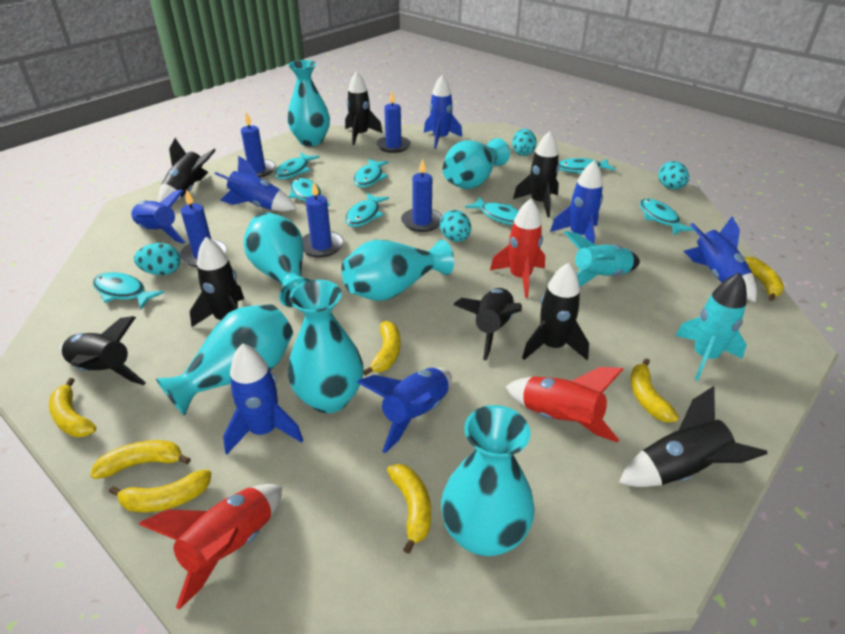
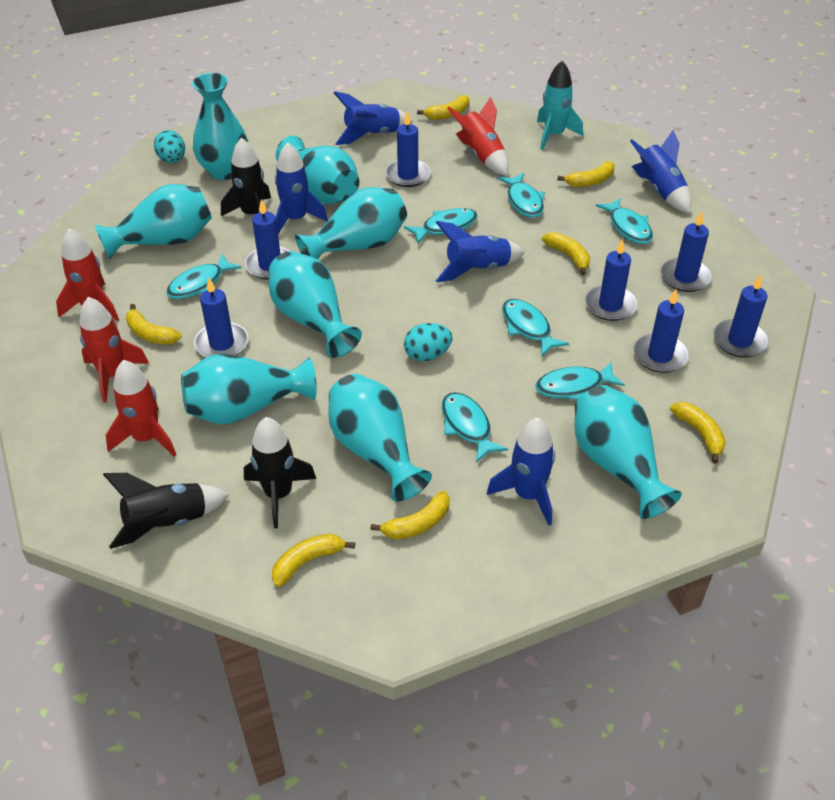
black rocket: [60,316,146,385] [158,138,216,203] [190,237,244,327] [345,71,383,145] [453,288,522,360] [513,131,560,217] [522,263,589,360] [619,386,768,487] = 8 -> [103,473,229,549] [221,138,271,216] [244,417,316,528] = 3
blue candle: [180,189,227,267] [237,112,276,178] [302,182,344,257] [376,91,411,153] [401,159,442,232] = 5 -> [194,278,248,358] [245,199,290,280] [385,111,431,187] [585,239,638,321] [633,289,689,373] [661,211,712,292] [713,274,769,358] = 7
blue rocket: [131,189,186,244] [215,156,296,211] [223,343,303,454] [357,368,452,453] [424,75,462,149] [550,160,603,244] [684,217,757,302] = 7 -> [275,142,328,234] [334,91,413,145] [436,221,524,282] [487,418,555,526] [630,130,691,214] = 5
red rocket: [139,484,282,609] [490,199,545,298] [505,367,623,442] = 3 -> [56,228,119,321] [79,297,149,403] [106,360,176,456] [447,97,509,176] = 4
turquoise egg: [134,243,181,275] [440,210,471,242] [512,129,537,156] [658,161,689,189] = 4 -> [154,130,185,163] [404,323,453,361] = 2
turquoise fish: [93,272,164,309] [274,152,319,179] [289,178,330,211] [345,193,389,227] [353,159,389,188] [465,197,519,225] [558,158,616,173] [640,199,695,236] = 8 -> [166,253,242,299] [404,208,478,244] [442,392,508,463] [498,173,545,218] [502,299,569,356] [535,361,625,400] [596,198,653,244] = 7
turquoise rocket: [564,231,640,287] [675,273,747,381] = 2 -> [537,61,583,150] = 1
turquoise vase: [156,304,293,416] [243,212,310,307] [287,60,330,146] [288,280,364,413] [341,240,454,301] [441,405,535,556] [443,138,510,189] = 7 -> [95,184,212,260] [181,354,317,424] [192,73,248,180] [269,251,362,358] [276,136,359,204] [295,187,407,259] [328,374,432,502] [575,385,682,519] = 8

